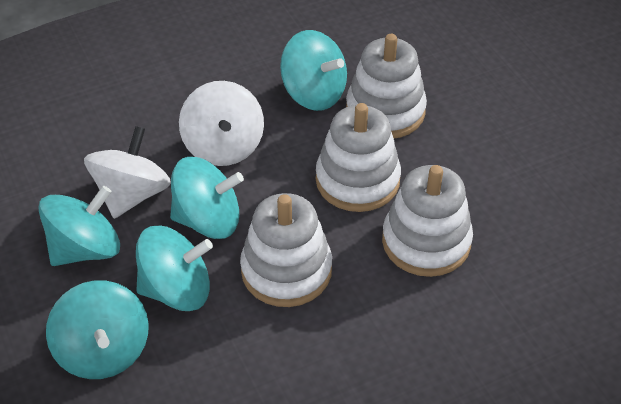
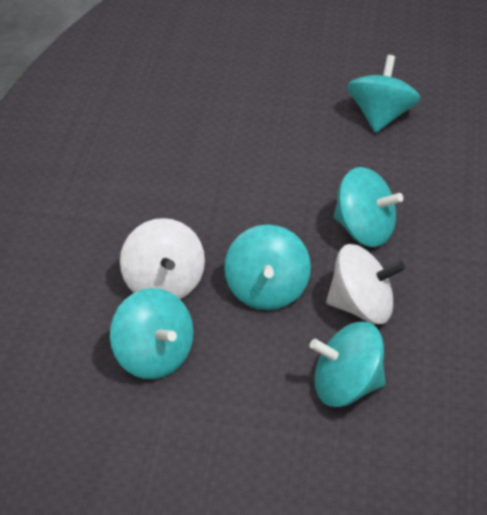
white stacking toy: [240,193,332,307] [316,103,401,212] [346,34,427,138] [382,165,473,277] = 4 -> none = 0

